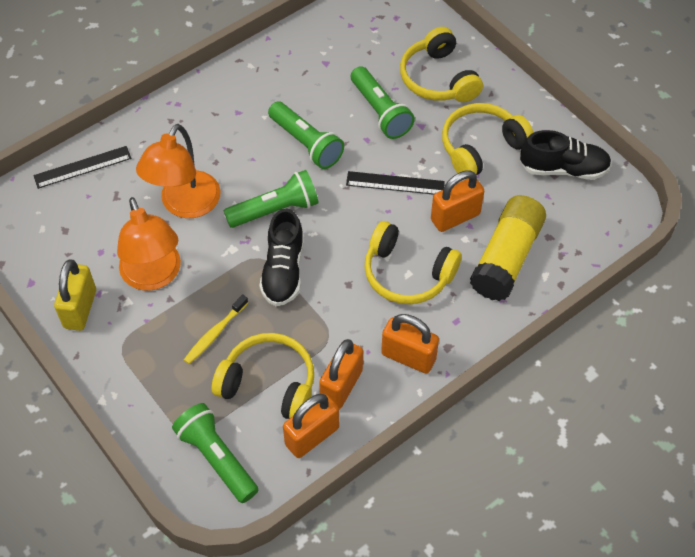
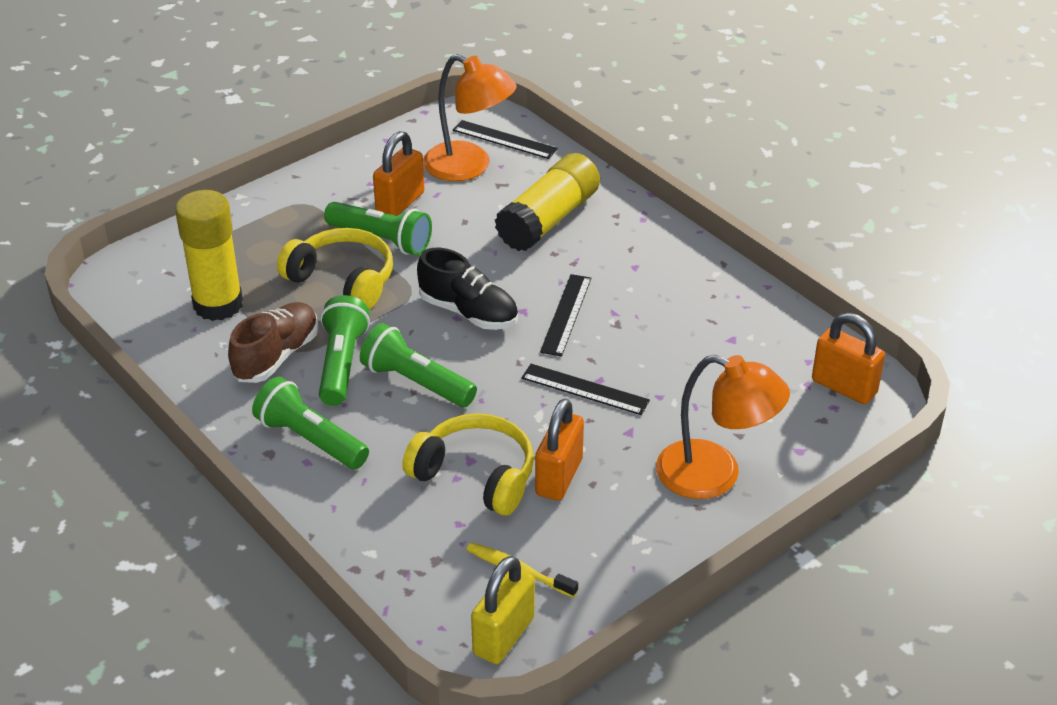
black ruler: [33,146,132,189] [346,171,445,195] = 2 -> [453,120,558,159] [521,364,650,415] [540,274,591,357] = 3
black shoe: [259,208,304,306] [520,130,612,180] = 2 -> [417,248,518,330] = 1
brown shoe: none = 0 -> [228,302,319,383] = 1
orange padlock: [283,394,339,458] [319,339,363,410] [381,314,439,374] [431,170,484,232] = 4 -> [373,131,425,216] [535,398,584,501] [812,313,885,404] = 3
yellow glue stick: [470,195,546,301] = 1 -> [175,190,243,321] [495,153,600,251] = 2
yellow headphones: [212,333,314,419] [364,221,462,304] [400,27,483,102] [442,103,534,175] = 4 -> [277,228,393,310] [402,413,534,516] = 2

